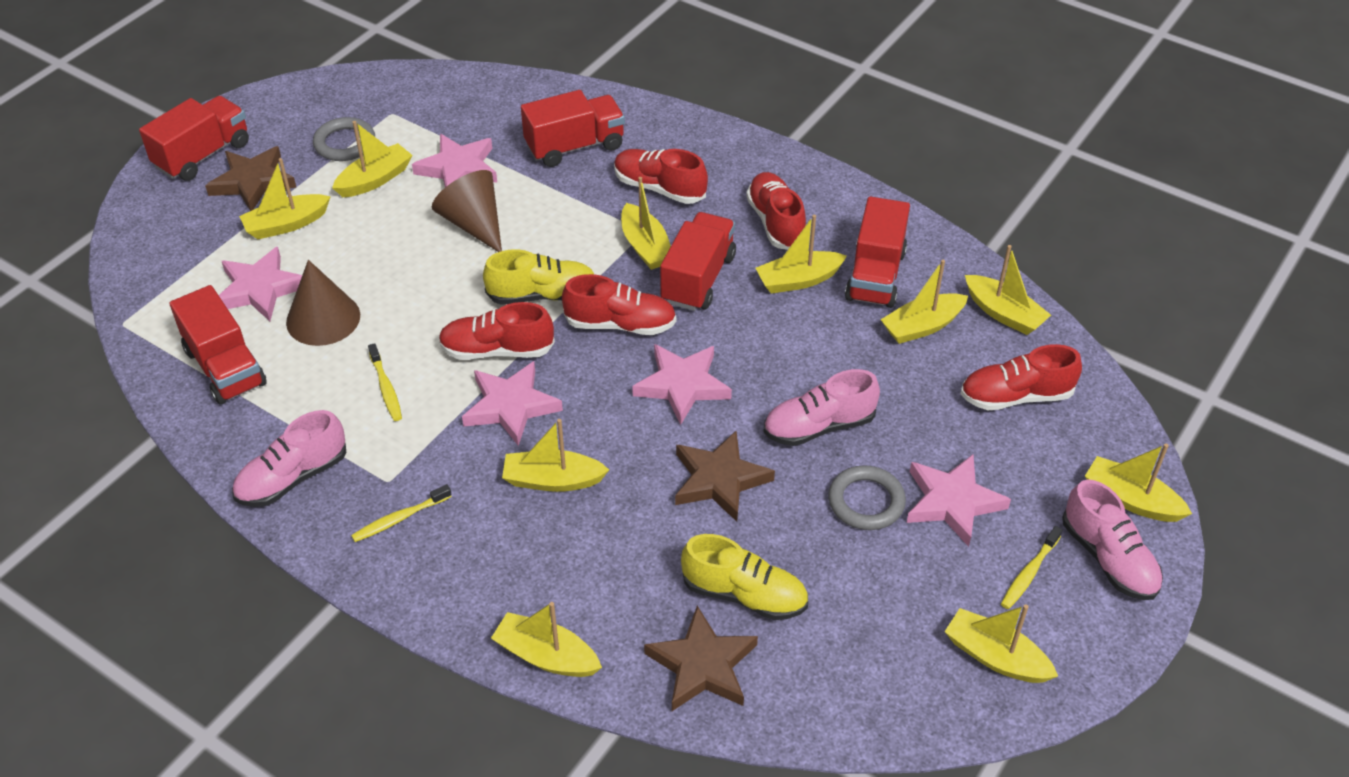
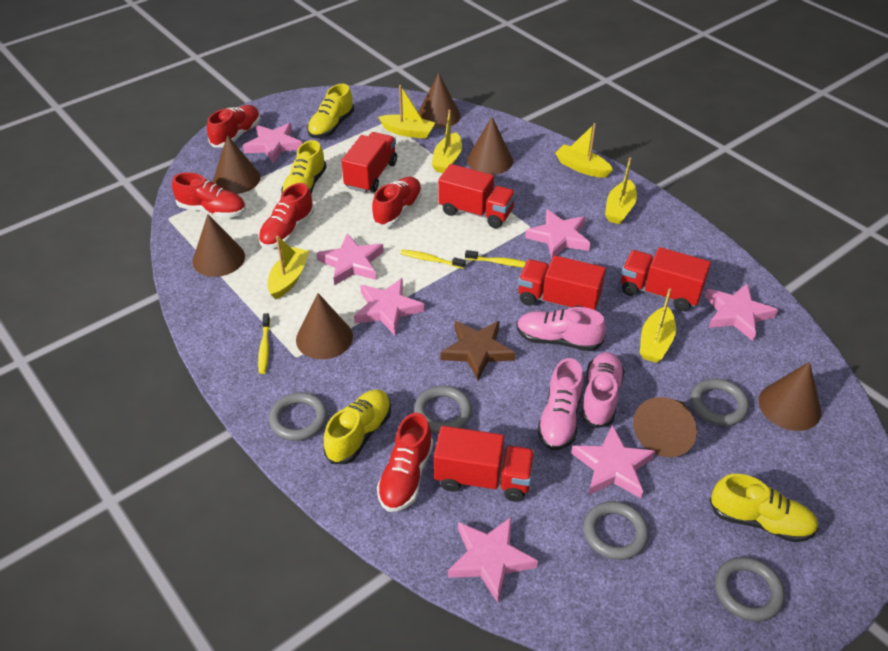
brown cone: [286,260,360,346] [432,170,502,252] = 2 -> [192,214,245,277] [213,135,261,194] [296,293,353,359] [418,73,461,128] [467,117,513,175] [633,397,697,457] [759,362,821,431] = 7
brown star: [205,146,297,211] [644,606,758,711] [675,431,775,522] = 3 -> [440,321,515,380] = 1
grey ring: [313,117,375,161] [828,465,906,530] = 2 -> [269,392,328,441] [414,386,472,433] [583,501,649,560] [690,378,749,426] [715,557,785,622] = 5
pink star: [219,247,302,321] [412,134,497,187] [462,361,563,446] [632,344,732,425] [907,454,1011,547] = 5 -> [243,123,302,164] [316,233,384,286] [354,278,425,335] [448,516,538,603] [525,209,591,259] [571,425,655,498] [705,284,778,341] = 7
yellow boat: [239,158,331,239] [332,121,413,197] [491,602,602,677] [502,419,609,492] [621,177,671,270] [756,215,847,294] [880,260,968,344] [945,604,1058,683] [965,245,1051,335] [1085,444,1192,522] = 10 -> [268,236,310,300] [378,85,435,139] [431,110,462,173] [555,123,613,178] [605,157,637,224] [640,288,676,363] = 6
yellow shoe: [483,249,594,305] [681,534,808,620] = 2 -> [281,140,326,194] [307,84,354,138] [324,390,391,464] [709,474,818,542] = 4

